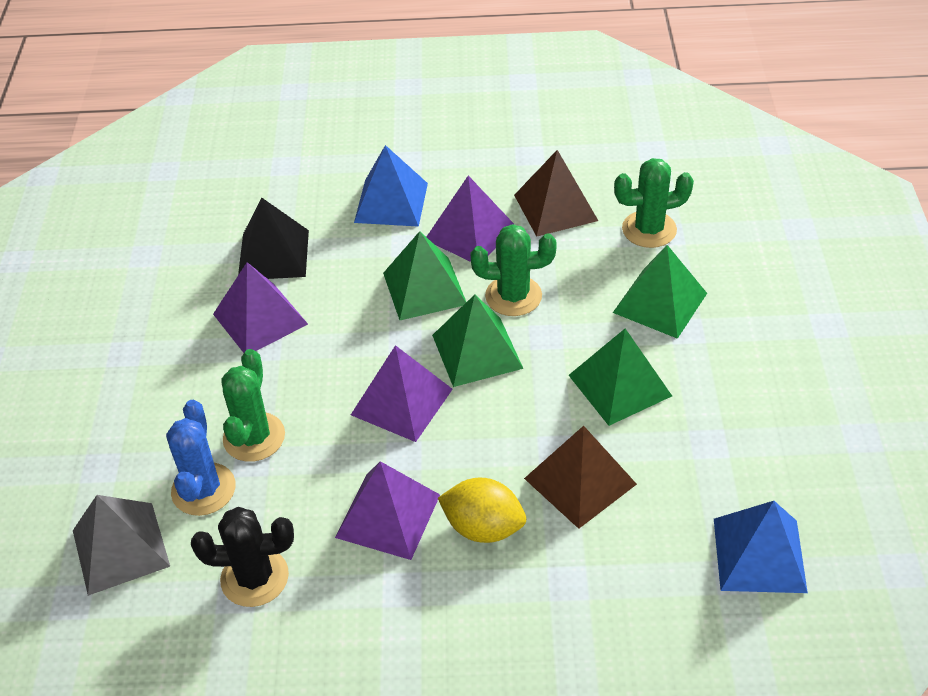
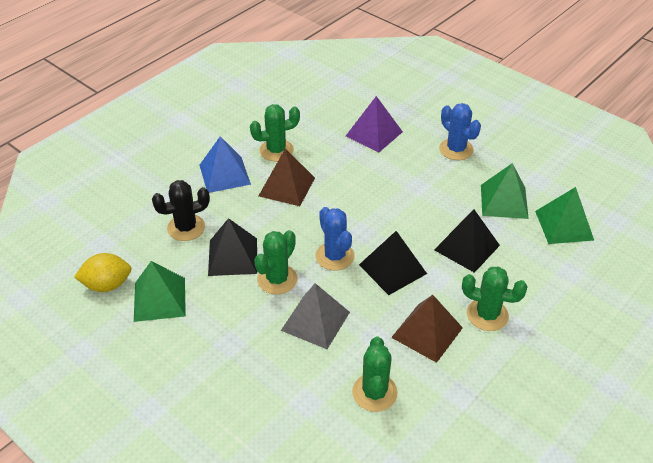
black pyramid: [238,198,309,279] = 1 -> [208,218,257,276] [359,231,427,295] [434,209,500,273] = 3
blue cactus: [166,400,236,516] = 1 -> [315,207,355,271] [439,103,481,160] = 2
blue pyramid: [354,145,428,227] [714,501,808,593] = 2 -> [199,136,251,193] = 1
green cactus: [221,349,285,462] [471,224,557,316] [614,158,694,248] = 3 -> [250,104,300,162] [254,230,297,294] [352,336,398,412] [462,266,528,331] = 4
green pyramid: [383,231,466,320] [432,294,524,387] [569,328,672,426] [613,245,707,339] = 4 -> [134,261,186,322] [481,163,529,219] [535,187,594,244] = 3
purple pyramid: [213,262,308,353] [335,461,440,560] [351,345,453,442] [426,176,515,262] = 4 -> [346,96,403,153] = 1

